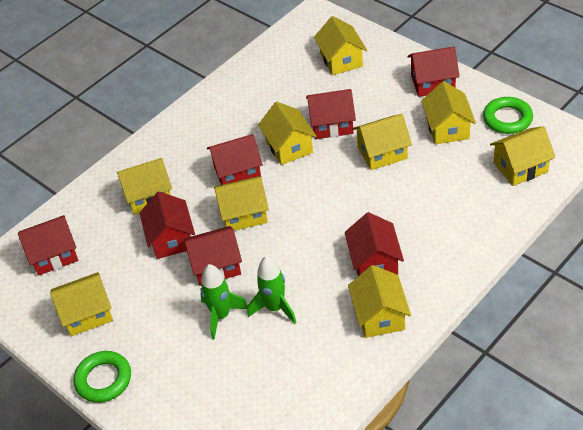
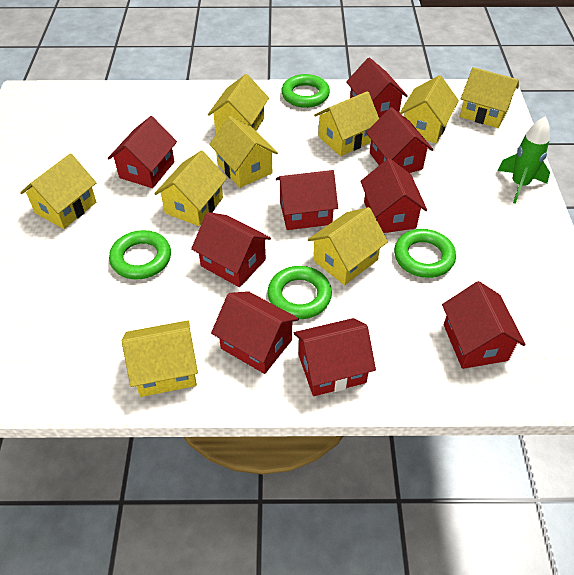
green ring: [73,351,131,403] [483,97,533,134] = 2 -> [109,230,171,280] [267,266,332,319] [281,74,330,108] [394,229,456,278] = 4
green rocket: [200,264,248,340] [248,256,297,324] = 2 -> [497,116,550,204] = 1
red house: [18,215,78,276] [140,191,195,259] [184,226,242,286] [207,134,263,185] [306,89,356,139] [345,212,404,276] [408,47,460,97] = 7 -> [108,116,177,188] [191,212,271,287] [211,291,299,374] [276,170,338,230] [294,318,376,396] [346,58,408,118] [360,158,427,233] [366,107,433,173] [442,281,525,369] = 9

